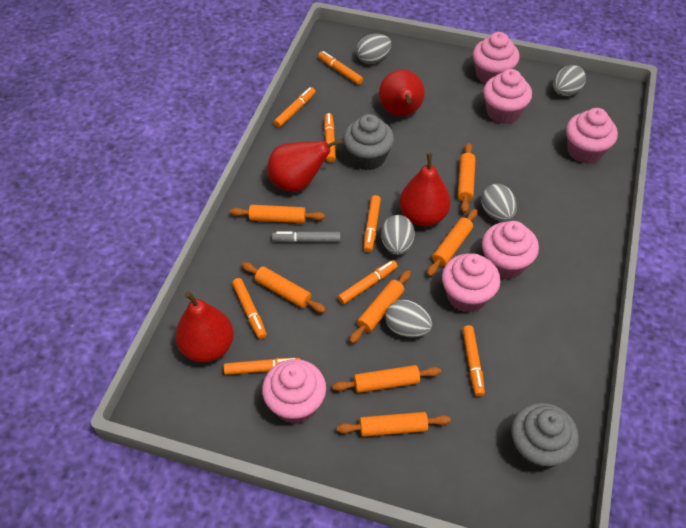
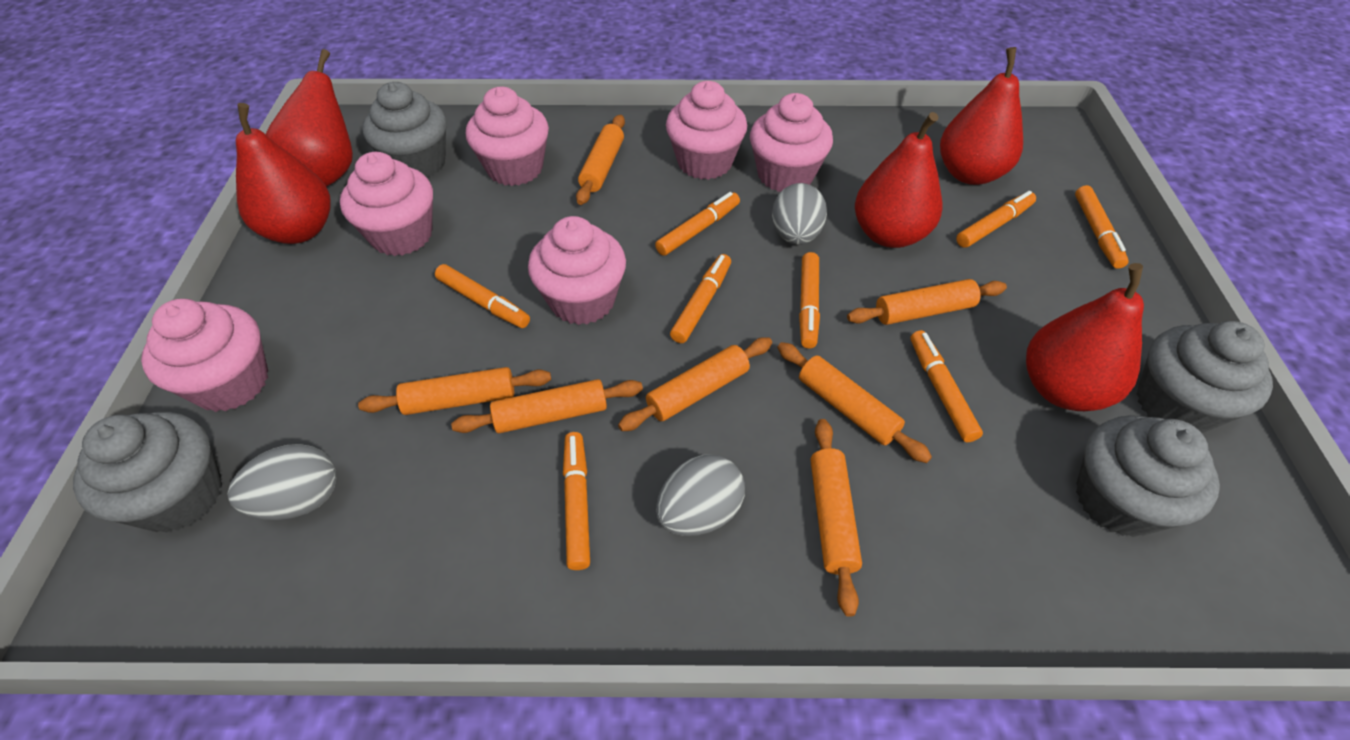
grey cupcake: [343,114,394,170] [511,403,579,470] = 2 -> [73,412,222,533] [362,82,447,178] [1076,415,1220,537] [1137,321,1273,433] = 4
grey egg: [356,34,391,64] [381,215,415,255] [385,300,432,338] [481,184,517,222] [553,65,586,96] = 5 -> [227,444,337,520] [656,454,745,536] [772,183,827,245] = 3
grey marker: [272,231,341,243] = 1 -> none = 0
red pear: [175,291,234,362] [267,139,343,192] [379,70,425,116] [399,153,451,226] = 4 -> [236,103,331,244] [266,49,353,187] [855,112,942,248] [940,47,1023,185] [1026,263,1144,411] = 5

